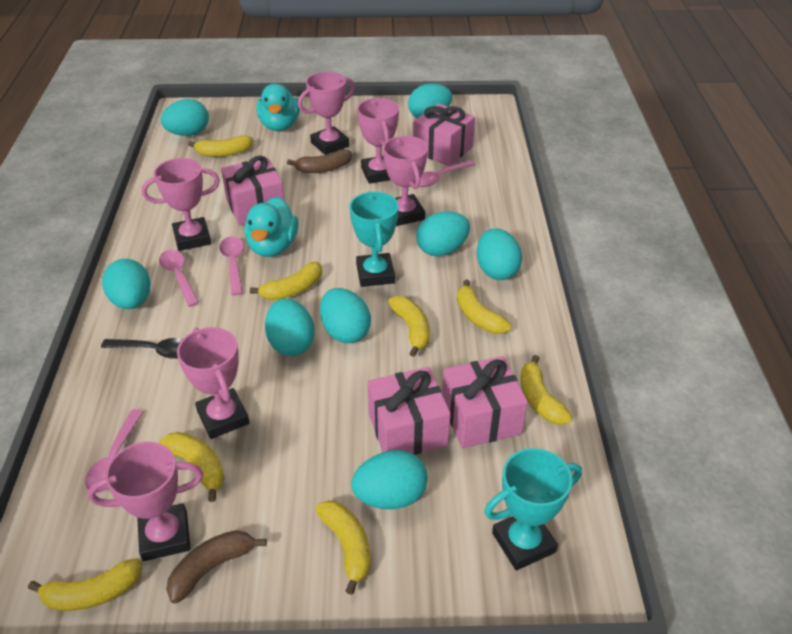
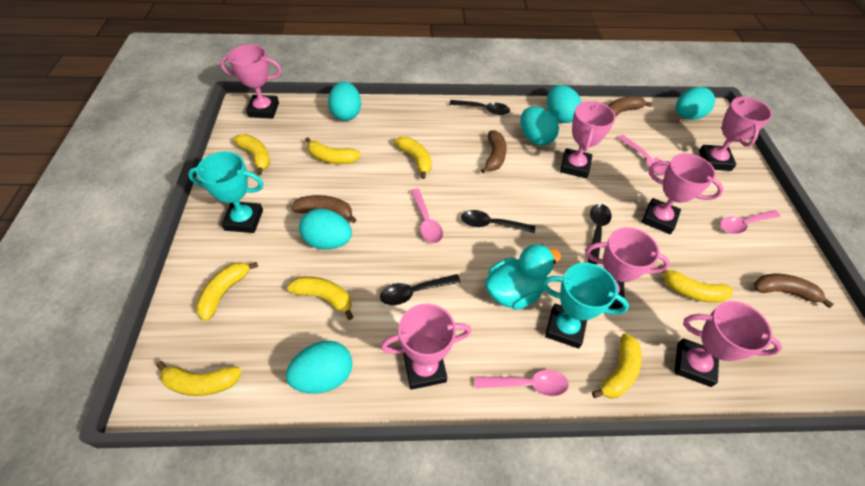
black spoon: [101,338,182,359] = 1 -> [380,274,461,305] [449,100,510,115] [461,210,535,233] [588,204,612,264] = 4
brown banana: [166,530,267,604] [287,149,352,173] = 2 -> [291,195,356,223] [481,130,507,173] [608,96,652,117] [754,274,834,308] = 4
pink gift: [221,155,284,225] [368,367,451,455] [413,103,475,166] [442,356,528,449] = 4 -> none = 0
pink trophy: [88,442,204,561] [142,158,220,251] [177,327,250,439] [298,71,355,155] [357,98,399,184] [383,136,428,226] = 6 -> [220,44,282,119] [381,304,472,390] [560,101,616,178] [585,227,670,309] [642,153,724,234] [674,301,782,387] [699,96,772,171] = 7
turquoise duck: [245,197,298,257] [256,84,300,131] = 2 -> [485,244,561,310] = 1
turquoise egg: [102,259,151,309] [161,99,209,136] [265,298,315,356] [320,288,371,343] [351,450,428,509] [408,83,452,118] [416,211,470,257] [477,229,522,280] = 8 -> [286,341,352,393] [299,209,352,250] [328,82,361,121] [520,107,559,146] [547,85,582,123] [676,87,715,120] = 6

